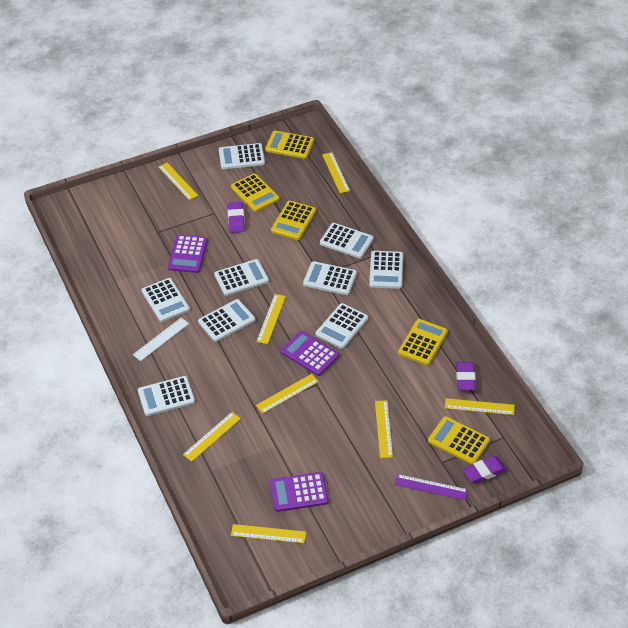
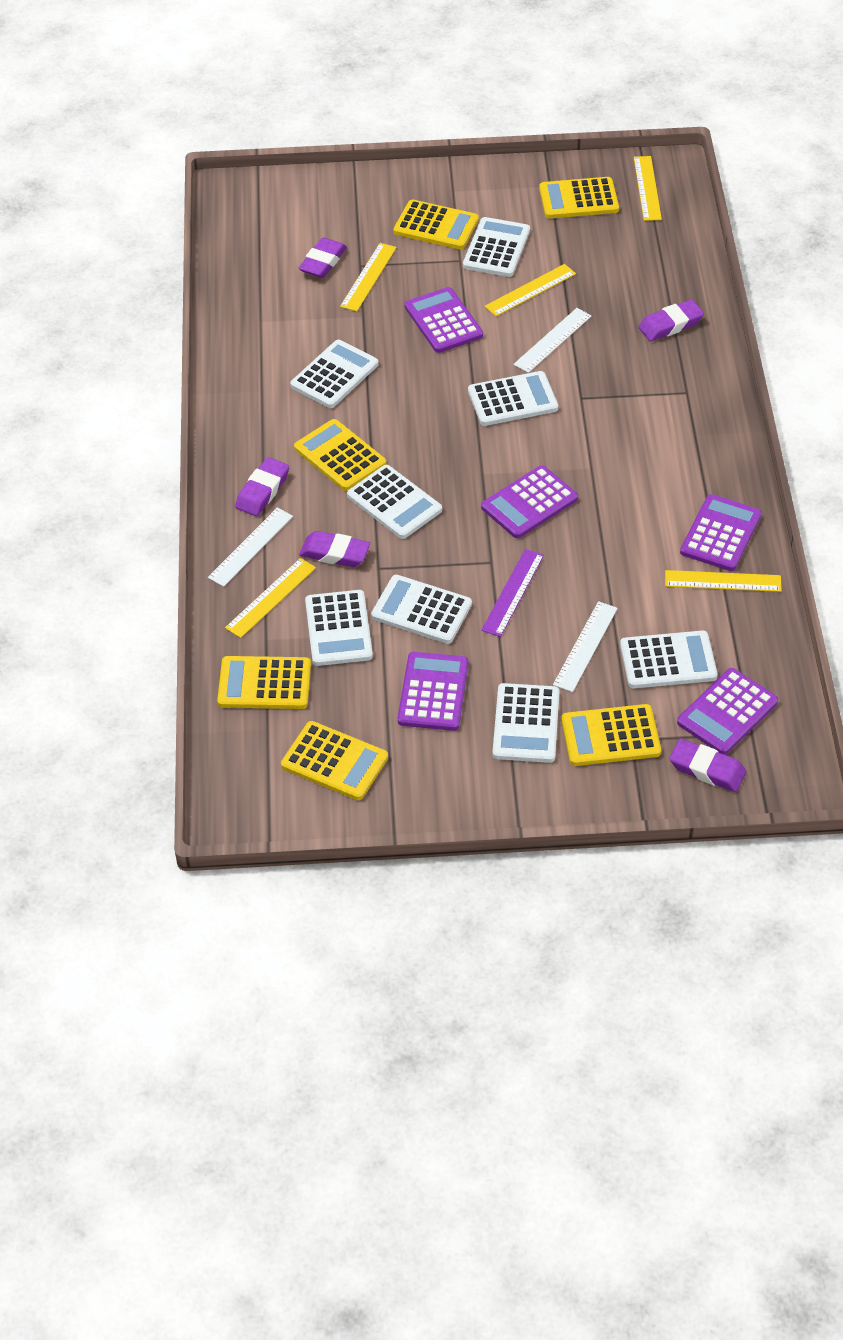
purple calculator: [168,235,208,273] [270,472,329,512] [281,331,339,376] = 3 -> [398,652,469,731] [404,287,483,353] [481,465,578,538] [677,668,778,755] [680,494,762,571] = 5
purple eraser: [228,202,245,233] [456,362,476,390] [463,456,507,484] = 3 -> [235,457,289,516] [298,238,347,278] [299,531,370,567] [639,300,704,341] [669,739,747,792] = 5
white calculator: [138,376,195,416] [142,278,190,322] [198,299,255,342] [214,259,269,296] [219,143,265,169] [303,261,357,295] [315,303,368,349] [320,223,374,258] [369,251,403,289] = 9 -> [290,340,379,408] [305,590,373,666] [347,465,442,539] [371,575,472,644] [463,217,530,277] [468,371,558,426] [492,683,559,763] [620,631,718,688] = 8
white ruler: [133,318,189,361] = 1 -> [208,508,293,587] [513,308,592,373] [553,601,618,692] = 3
yellow calculator: [231,173,279,212] [265,131,314,159] [271,201,316,240] [398,319,448,365] [428,416,490,465] = 5 -> [217,656,311,709] [281,721,388,800] [294,419,386,491] [394,199,479,250] [539,177,619,219] [561,704,661,766] = 6
yellow ruler: [158,163,198,200] [183,412,241,462] [231,524,306,543] [256,294,286,344] [256,374,319,414] [322,152,350,193] [375,400,393,458] [445,398,515,415] = 8 -> [225,558,316,638] [340,243,397,311] [485,264,576,316] [634,156,662,221] [665,570,782,592] = 5

